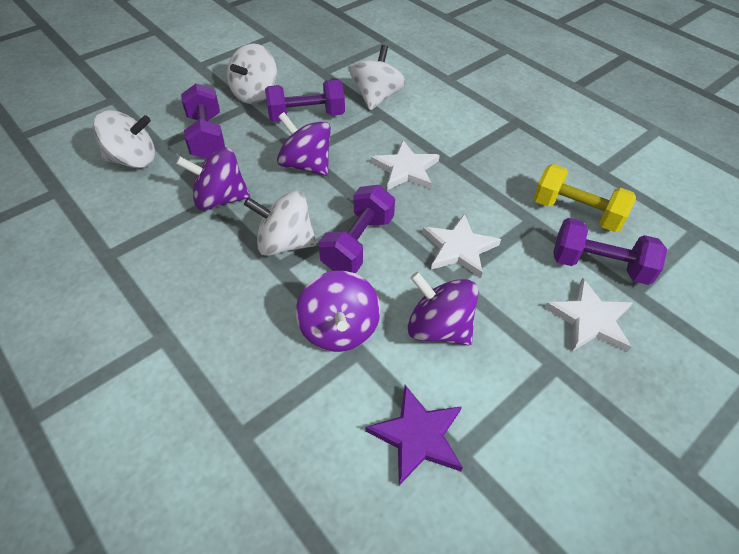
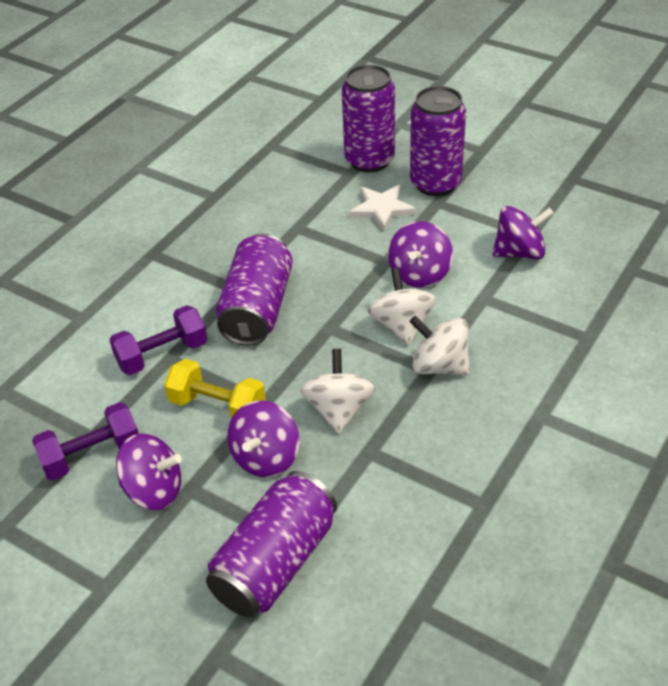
purple can: none = 0 -> [206,471,337,618] [216,234,293,346] [342,65,395,173] [410,86,466,196] = 4
purple dumbbell: [181,83,225,159] [265,79,345,122] [318,185,395,273] [553,218,667,285] = 4 -> [32,402,139,480] [109,305,208,375] = 2
purple star: [365,385,463,485] = 1 -> none = 0
white spinning top: [93,110,155,168] [227,43,277,104] [244,191,317,256] [350,45,406,110] = 4 -> [300,349,375,434] [368,268,436,345] [410,316,470,375] = 3
white star: [371,140,440,190] [422,213,501,278] [545,278,633,352] = 3 -> [349,185,416,231] = 1

